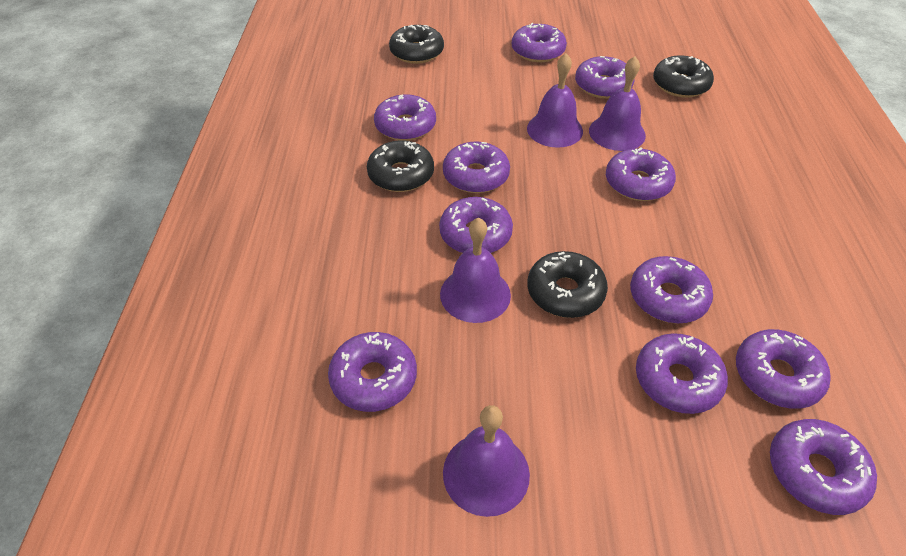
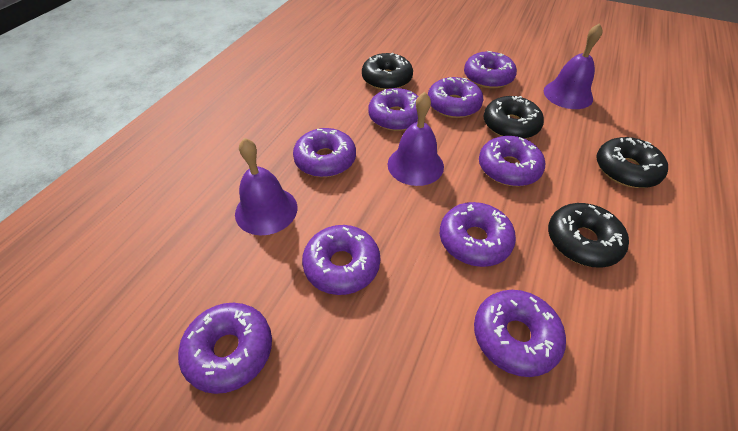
purple bell: [440,218,511,323] [443,405,530,517] [527,53,583,148] [589,56,646,151] = 4 -> [235,138,297,235] [388,92,444,186] [544,23,603,109] = 3
purple donut: [328,332,417,412] [374,94,436,141] [439,197,513,253] [443,141,510,193] [512,23,567,62] [575,56,635,99] [606,148,676,201] [630,256,713,324] [636,333,728,414] [736,329,831,409] [770,419,877,515] = 11 -> [178,303,272,394] [293,128,356,177] [302,225,380,295] [368,88,418,131] [428,77,483,118] [440,202,516,267] [464,51,517,89] [474,290,566,377] [479,136,545,186] = 9

